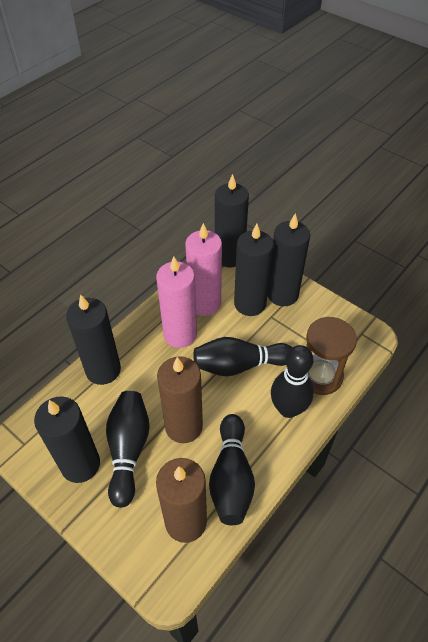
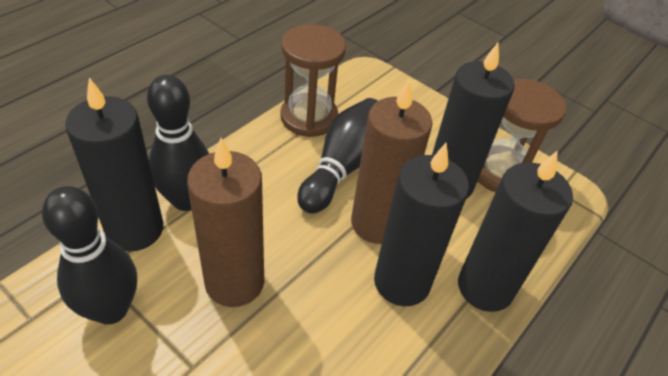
black bowling pin: [106,391,150,508] [193,337,292,377] [209,414,255,525] [271,345,314,418] = 4 -> [42,186,137,325] [147,75,209,211] [297,98,378,214] = 3
black candle: [34,397,100,483] [66,294,121,385] [215,174,249,267] [234,224,274,316] [268,213,310,306] = 5 -> [65,78,163,251] [374,143,469,306] [432,43,515,199] [458,150,573,312] = 4
brown hourglass: [306,317,357,395] = 1 -> [280,24,346,137] [478,79,566,192] = 2
pink candle: [156,256,197,348] [185,223,222,316] = 2 -> none = 0

